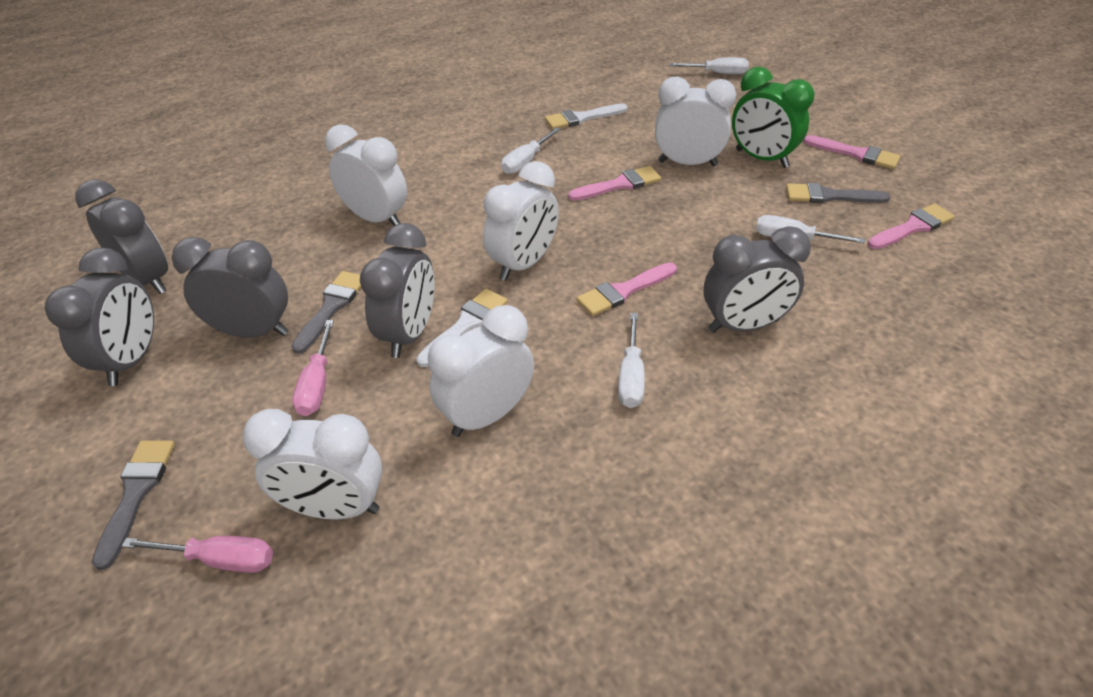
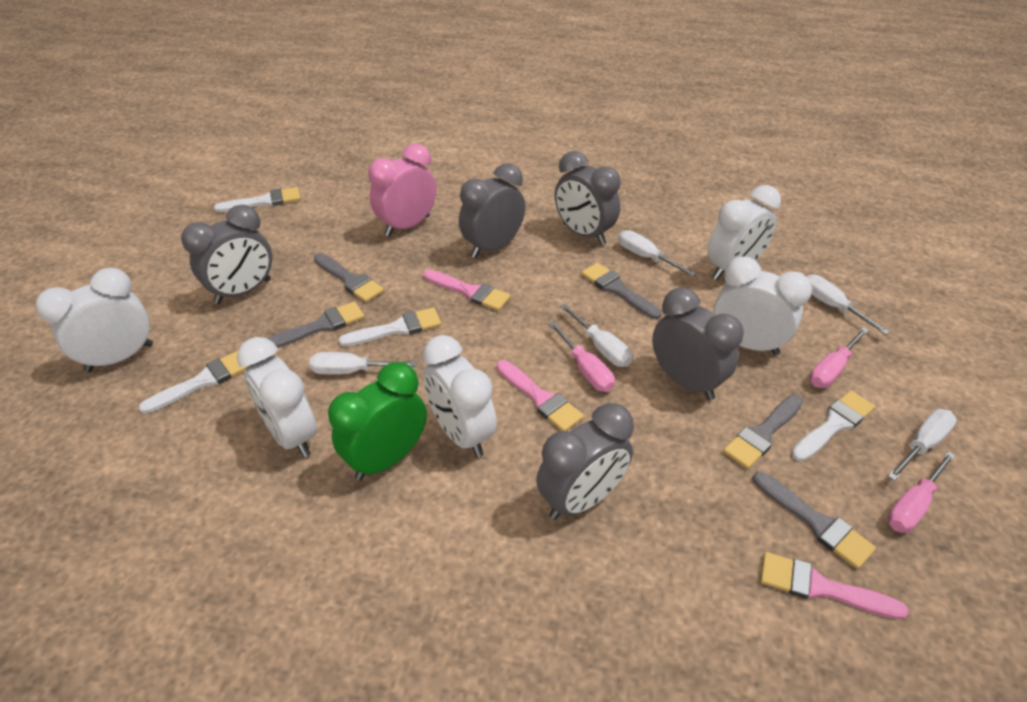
grey brush: [92,440,175,570] [291,271,361,354] [786,183,890,203] = 3 -> [268,301,365,348] [314,253,384,302] [581,263,662,319] [723,394,803,469] [753,472,876,569] = 5
pink brush: [568,166,661,201] [577,262,677,316] [804,135,901,169] [868,203,955,249] = 4 -> [423,270,511,311] [496,360,584,431] [760,552,908,620] = 3
pink clock: none = 0 -> [368,144,436,236] = 1
pink screwdriver: [121,536,273,573] [292,320,334,416] = 2 -> [549,321,615,392] [810,327,869,388] [887,451,956,533] = 3
white brush: [416,289,508,367] [545,103,628,129] = 2 -> [139,351,249,414] [214,187,301,212] [339,307,441,347] [791,390,875,462] = 4
white screwdriver: [501,127,561,174] [618,313,645,408] [669,57,749,74] [756,215,865,244] = 4 -> [309,352,417,375] [560,304,633,367] [618,230,696,277] [807,275,890,335] [888,409,957,481] = 5

